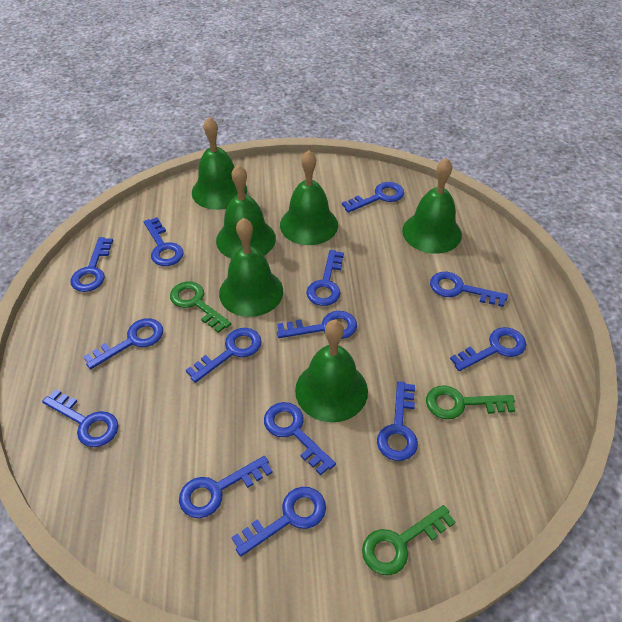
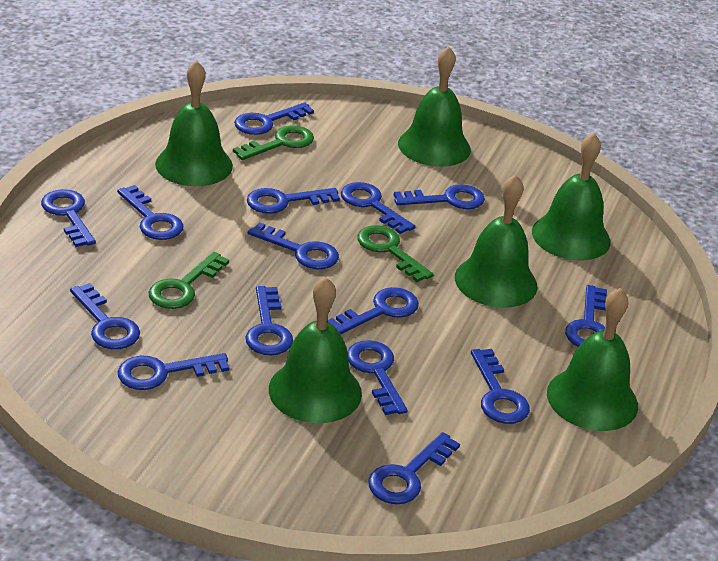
blue key: [42,389,118,447] [70,237,113,292] [83,318,163,370] [144,217,184,266] [179,456,273,518] [186,328,262,383] [231,487,326,557] [264,402,336,475] [277,311,357,339] [306,250,344,306] [342,182,404,213] [377,381,418,461] [430,272,508,307] [450,327,527,371] = 14 -> [41,189,96,247] [70,283,140,349] [117,185,184,240] [118,353,229,390] [234,102,314,135] [245,286,293,355] [247,188,340,214] [248,222,339,269] [327,287,419,334] [341,182,415,234] [347,340,408,415] [368,432,460,504] [394,184,485,209] [471,349,530,424] [565,285,607,347] = 15

